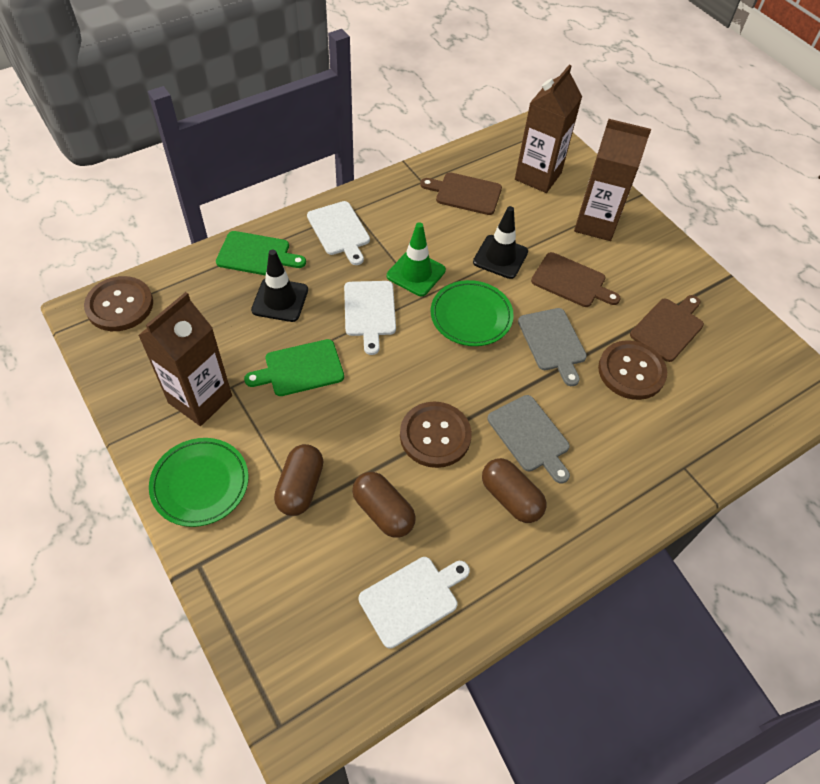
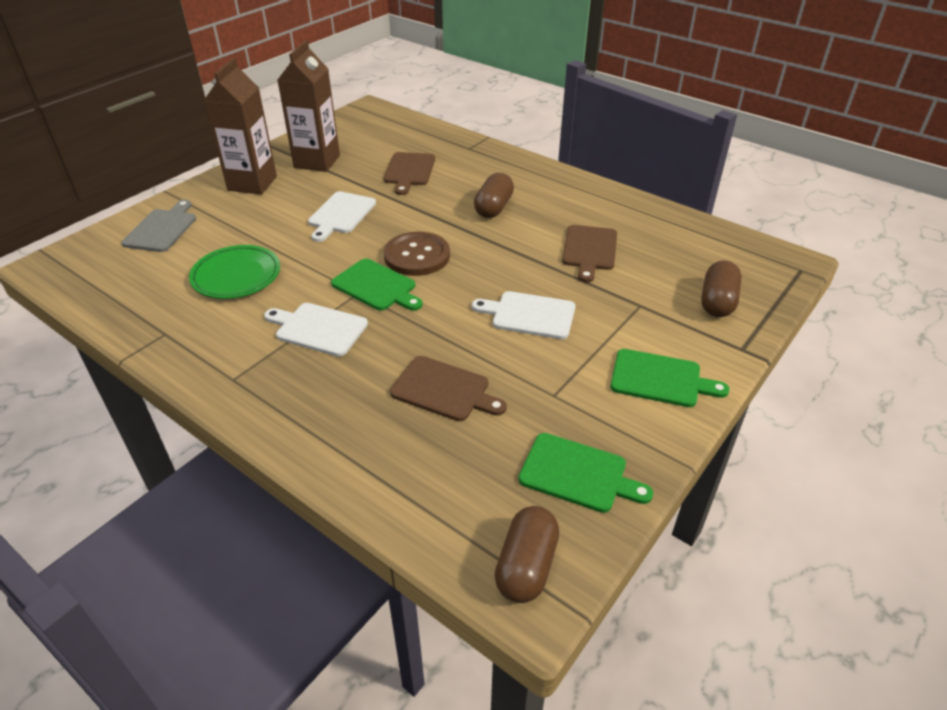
black traffic cone: [251,249,308,322] [473,206,528,279] = 2 -> none = 0
brown button: [84,276,153,331] [400,401,472,468] [598,340,667,400] = 3 -> [384,232,450,276] = 1
brown carton: [138,292,232,426] [515,64,582,193] [574,119,651,241] = 3 -> [204,58,277,195] [278,40,340,172] = 2
green cutting board: [216,231,306,276] [244,339,344,396] = 2 -> [331,258,423,311] [518,433,653,513] [611,349,730,407] = 3
green plate: [149,438,249,527] [431,280,514,346] = 2 -> [189,245,280,299] = 1
green traffic cone: [387,222,446,296] = 1 -> none = 0
grey cutting board: [487,395,570,484] [518,308,587,386] = 2 -> [121,200,196,252] = 1

